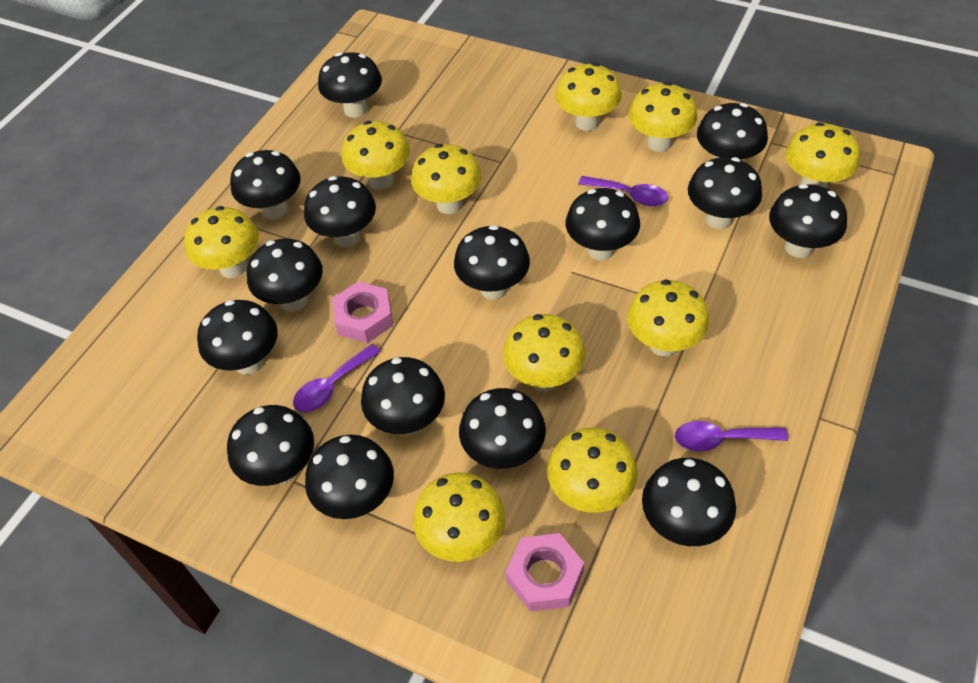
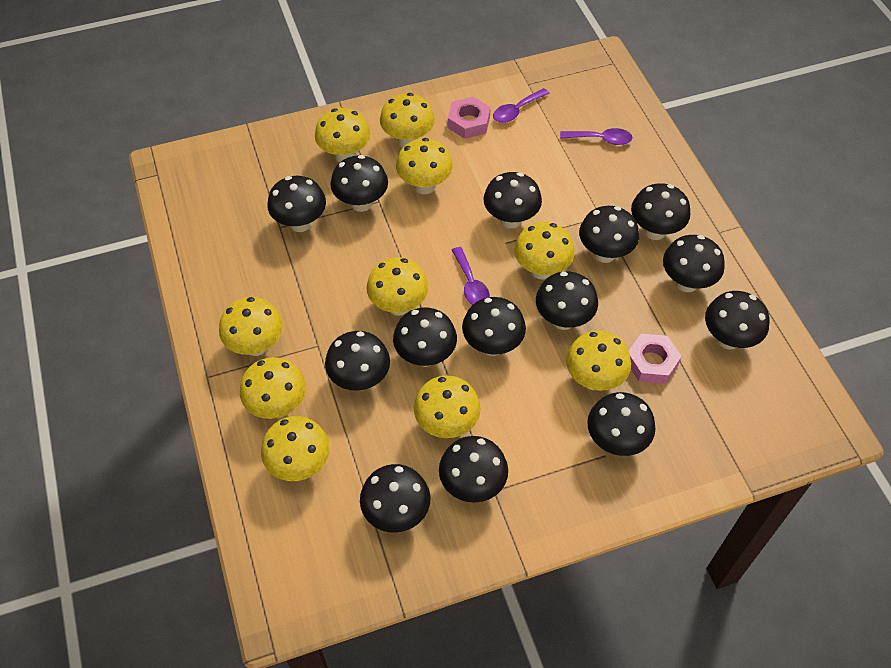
black mushroom: [197,300,278,375] [227,405,314,486] [230,150,301,219] [247,239,323,311] [304,176,376,247] [305,435,394,519] [318,52,382,118] [361,357,445,435] [454,225,530,299] [459,388,546,469] [566,188,640,260] [642,458,736,546] [688,157,762,229] [697,103,768,160] [769,184,847,258] = 15 -> [267,176,326,232] [325,331,390,391] [330,155,388,212] [360,464,431,533] [393,308,457,367] [439,436,508,503] [462,297,526,356] [484,172,542,228] [536,272,598,330] [579,206,639,263] [587,392,656,456] [631,183,690,240] [663,235,725,292] [705,291,770,350] = 14

